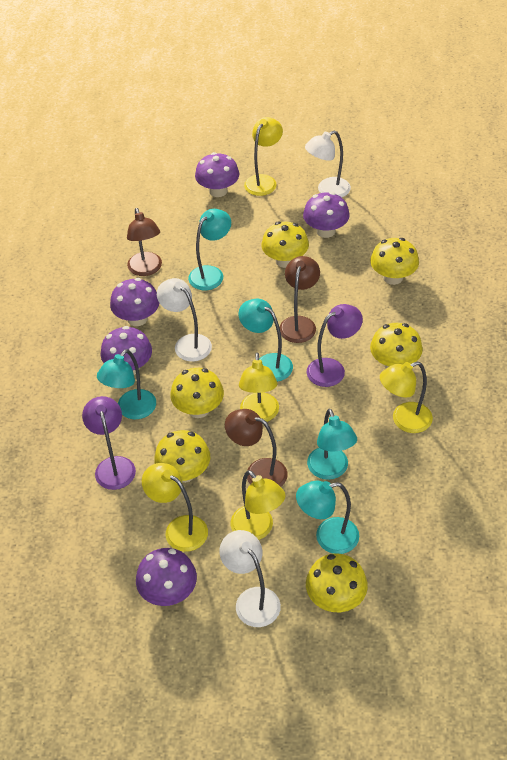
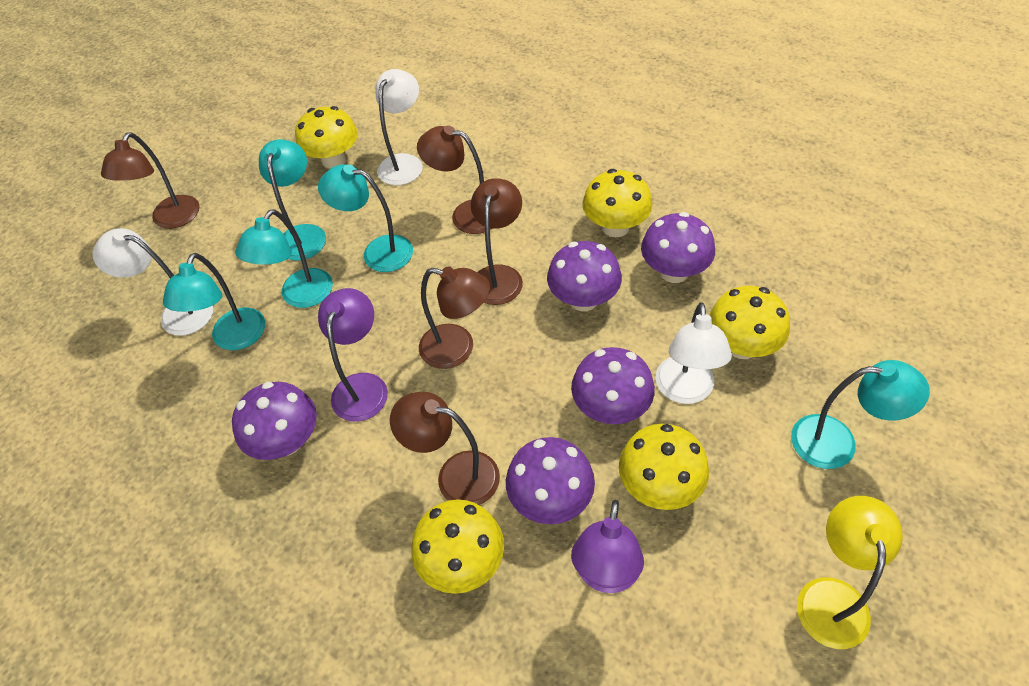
brown lamp: [127,208,162,276] [225,409,287,487] [280,256,320,343] = 3 -> [101,132,199,229] [390,392,500,505] [417,125,492,234] [419,266,490,369] [471,178,523,305] = 5
yellow lamp: [142,463,208,552] [231,470,286,540] [239,353,279,422] [244,117,283,196] [380,362,433,433] = 5 -> [797,496,903,649] = 1
yellow mushroom: [154,430,210,483] [170,368,224,418] [261,222,309,268] [306,554,368,612] [370,238,419,285] [370,323,423,369] = 6 -> [295,106,358,169] [411,499,504,594] [583,169,652,237] [619,424,709,510] [709,286,790,359] = 5

